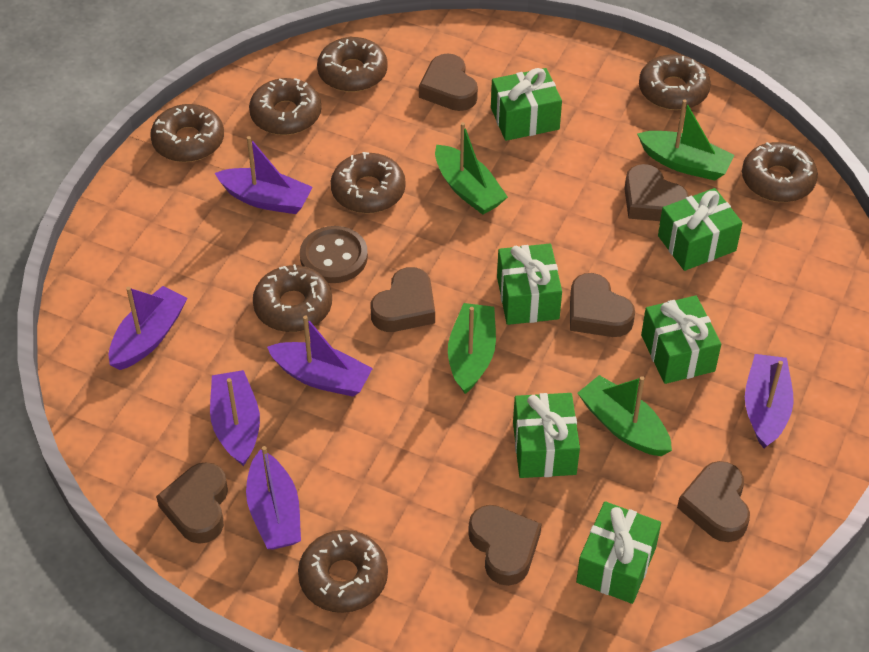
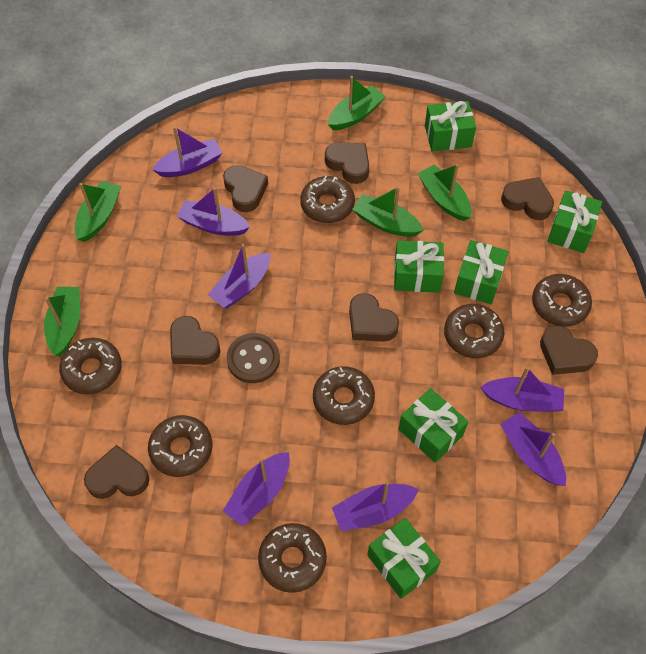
brown donut: [150,104,224,162] [249,78,321,135] [253,264,332,332] [298,530,388,613] [317,37,388,92] [331,152,406,213] [639,54,711,110] [742,142,818,202] = 8 -> [59,338,122,394] [148,415,213,477] [258,523,327,593] [300,176,355,223] [313,366,375,425] [444,304,505,358] [532,274,592,326] = 7
green boat: [435,122,508,215] [448,303,496,394] [578,375,672,456] [637,99,735,181] = 4 -> [44,287,80,356] [75,181,121,242] [328,76,386,130] [352,186,424,237] [418,164,471,221] = 5
purple boat: [109,286,188,370] [210,370,260,466] [215,136,313,214] [246,446,301,549] [267,315,373,397] [745,354,794,448] = 6 -> [152,126,222,177] [177,187,250,236] [208,244,270,308] [223,452,290,527] [332,481,419,531] [480,367,564,412] [500,412,566,486] = 7

